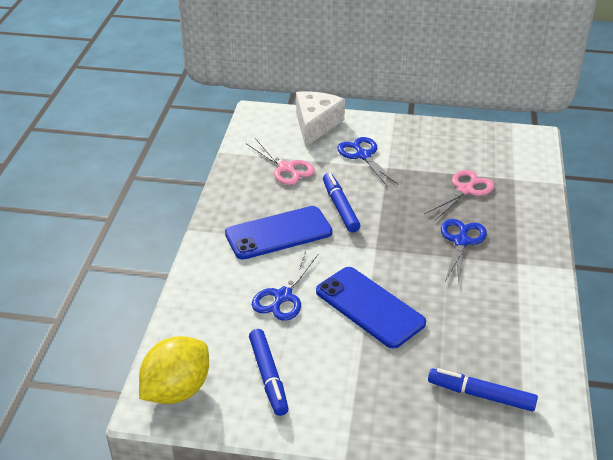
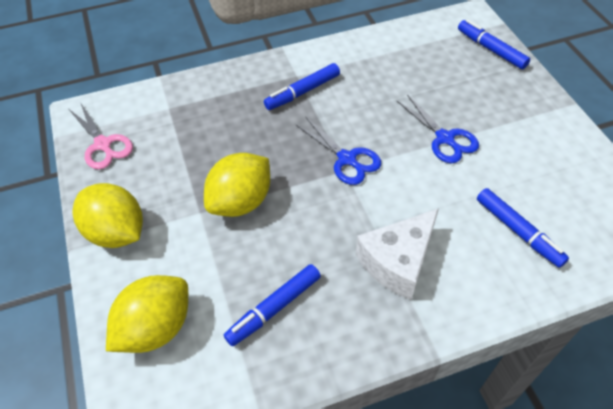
blue marker: [249,329,289,416] [323,173,360,233] [428,368,538,411] = 3 -> [224,264,321,346] [264,63,340,110] [458,20,530,69] [477,188,569,268] = 4
blue phone: [225,206,332,260] [316,267,426,349] = 2 -> none = 0
blue scissors: [252,252,318,321] [337,137,398,187] [441,219,487,282] = 3 -> [296,117,381,185] [397,95,479,163] = 2
pink scissors: [246,138,315,185] [425,170,494,220] = 2 -> [69,102,133,170] = 1
yellow lemon: [139,336,209,404] = 1 -> [73,183,143,248] [106,275,188,353] [204,153,270,217] = 3

